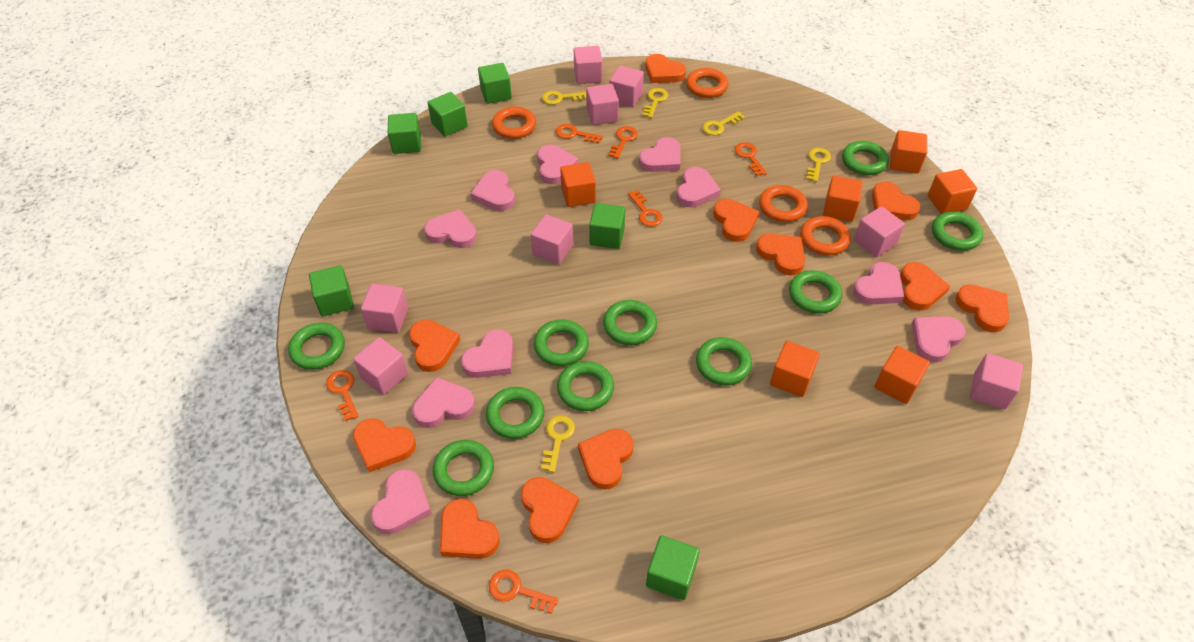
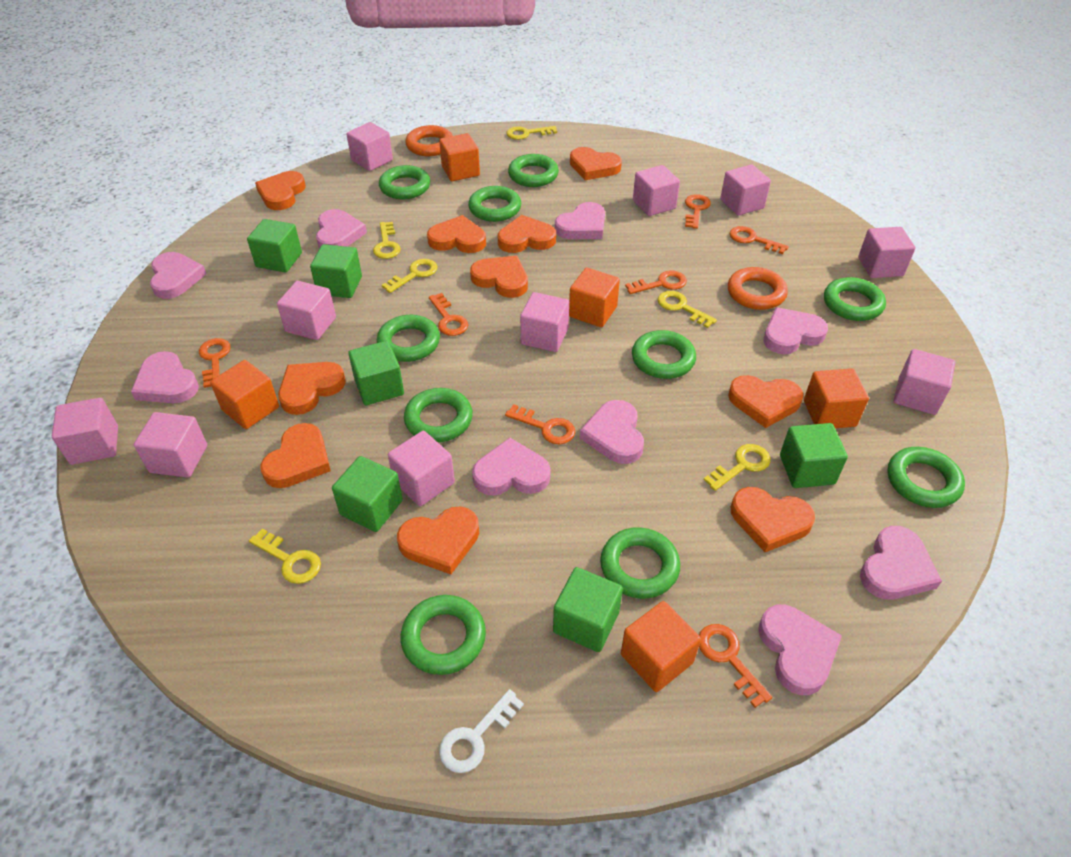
orange cube: [560,162,596,207] [770,341,820,397] [823,176,863,222] [874,346,930,404] [890,130,927,174] [928,169,977,214] = 6 -> [210,360,279,429] [439,133,480,181] [569,268,620,327] [621,601,701,692] [804,368,869,428] = 5
orange heart: [353,418,416,472] [409,320,460,372] [440,499,500,559] [521,477,579,543] [578,429,634,490] [645,54,686,83] [713,199,759,242] [756,234,805,276] [872,182,920,220] [900,262,950,310] [955,284,1009,332] = 11 -> [255,171,306,210] [261,423,331,488] [278,362,346,415] [397,507,479,574] [427,215,486,253] [470,256,528,298] [498,215,556,253] [570,147,622,180] [728,375,804,428] [731,487,815,552] = 10
orange key: [326,370,359,421] [489,570,559,614] [556,124,603,144] [608,126,638,159] [628,190,663,227] [734,142,767,176] = 6 -> [199,338,231,388] [429,293,468,336] [505,404,575,444] [625,271,687,294] [685,194,711,229] [699,624,772,708] [730,226,789,254] = 7
orange ring: [492,106,536,139] [686,68,729,98] [759,185,808,222] [800,216,851,256] = 4 -> [405,125,453,156] [728,267,788,310] = 2
pink cube: [353,337,408,395] [361,284,408,333] [531,214,573,265] [574,46,602,84] [586,84,619,125] [609,66,644,108] [854,206,905,257] [970,353,1023,410] = 8 -> [52,398,118,465] [134,412,207,478] [277,281,336,340] [346,122,393,171] [388,431,455,506] [520,292,569,352] [633,165,680,216] [720,164,771,216] [858,227,916,278] [894,349,955,415] = 10
pink heart: [371,469,432,534] [412,377,475,428] [424,209,477,248] [461,329,513,378] [470,170,515,211] [537,145,579,184] [639,137,680,172] [677,167,721,207] [853,262,904,305] [912,316,966,363] = 10 -> [131,351,199,403] [150,252,206,299] [316,209,367,248] [472,438,551,496] [555,202,605,239] [580,400,644,464] [758,605,842,695] [764,307,828,354] [860,526,942,600] = 9
white key: none = 0 -> [439,689,524,773] = 1
yellow key: [541,415,575,473] [542,91,586,105] [642,88,668,118] [703,111,745,135] [807,148,831,182] = 5 -> [249,528,321,584] [373,222,401,259] [382,259,438,293] [506,126,557,140] [658,291,717,328] [704,444,770,491] = 6

